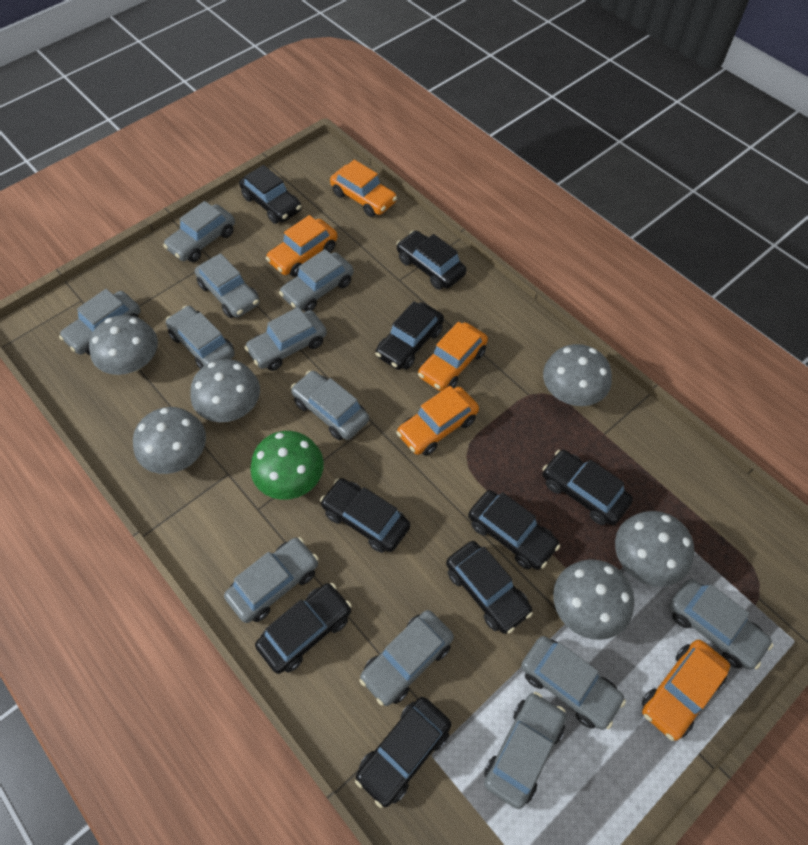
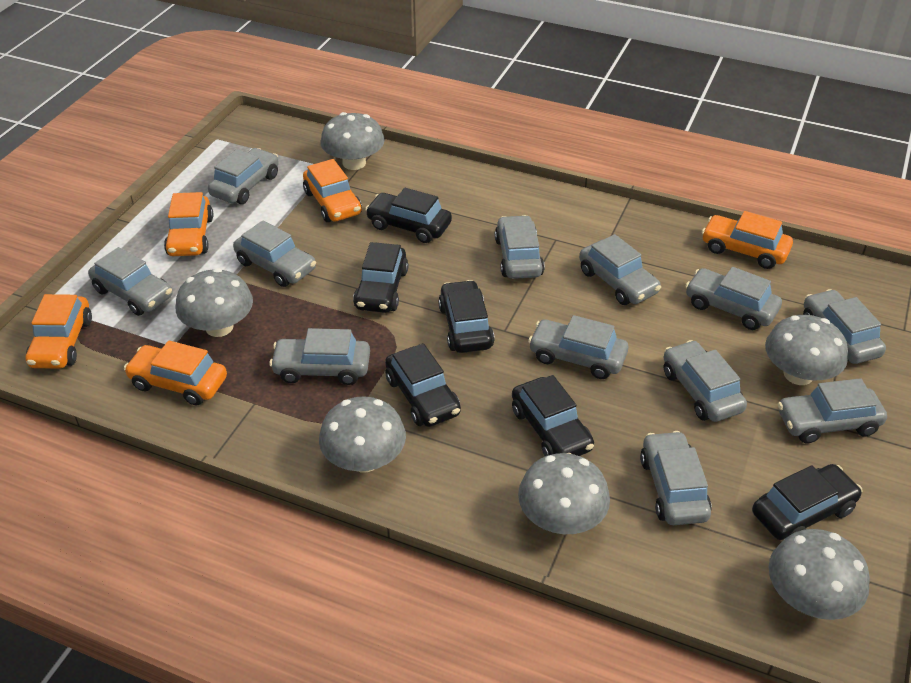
black car: [239,165,302,224] [255,583,352,674] [320,478,410,553] [355,697,451,808] [375,301,444,370] [396,231,467,290] [446,541,533,634] [468,490,560,570] [542,450,633,525] = 9 -> [353,242,409,313] [365,188,452,243] [385,343,461,427] [438,280,495,353] [512,375,594,456] [752,464,862,540] = 6
green mushroom: [250,431,324,500] = 1 -> none = 0

